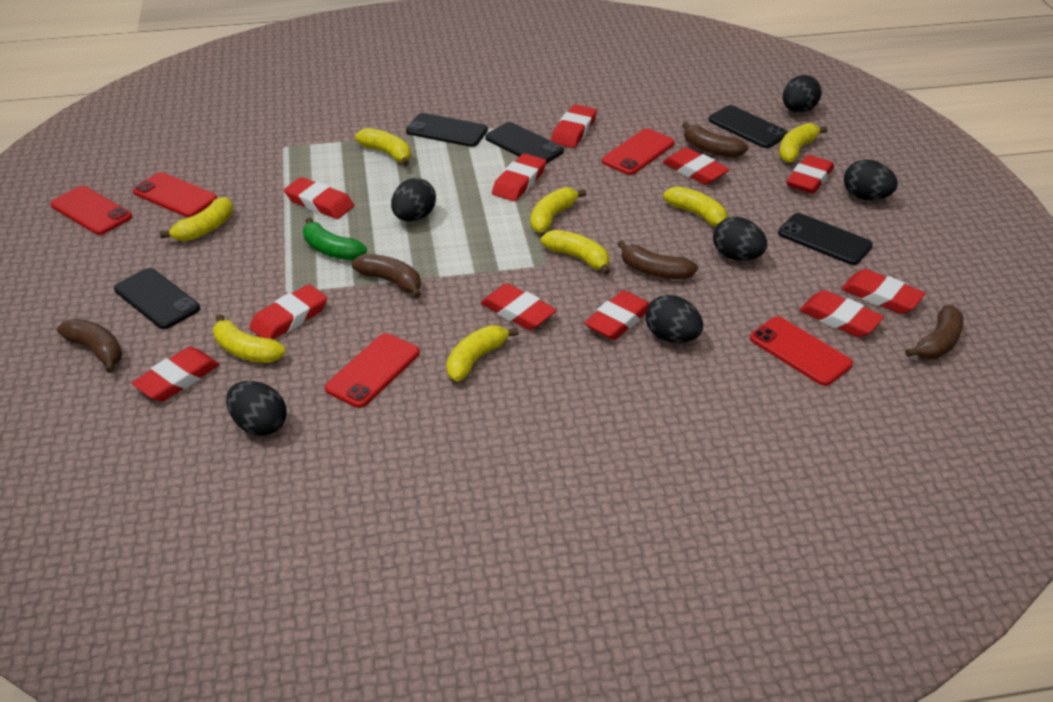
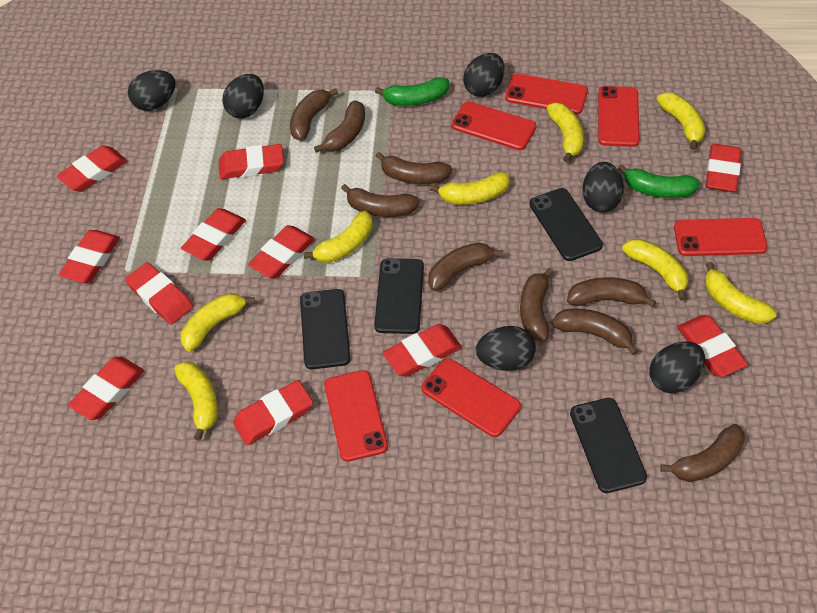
black phone: [114,268,200,329] [406,113,488,147] [485,122,564,164] [708,105,788,148] [778,213,873,265] = 5 -> [300,289,351,369] [374,258,424,334] [529,188,603,261] [570,398,647,493] = 4
brown banana: [57,319,123,373] [352,254,421,298] [617,240,698,279] [682,122,748,158] [905,305,964,359] = 5 -> [290,88,338,141] [314,100,365,153] [341,184,420,217] [376,152,452,184] [428,243,503,291] [520,267,554,341] [552,309,638,355] [567,277,656,307] [660,424,745,482] = 9
green banana: [303,217,367,261] = 1 -> [375,77,449,106] [618,164,700,198] = 2
red phone: [50,186,132,235] [133,172,217,217] [325,333,420,408] [602,128,675,175] [750,317,853,386] = 5 -> [324,370,388,462] [421,358,521,437] [451,101,536,150] [505,74,588,114] [598,86,640,147] [674,218,768,256] = 6

